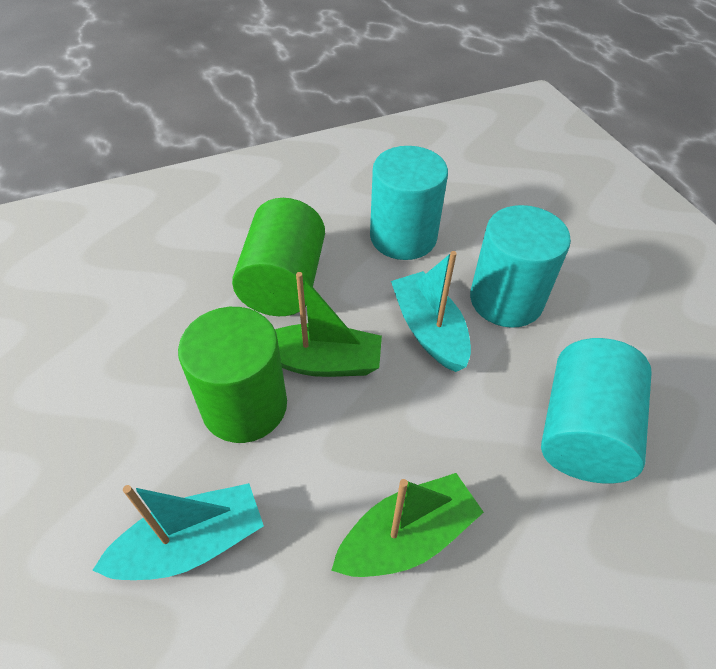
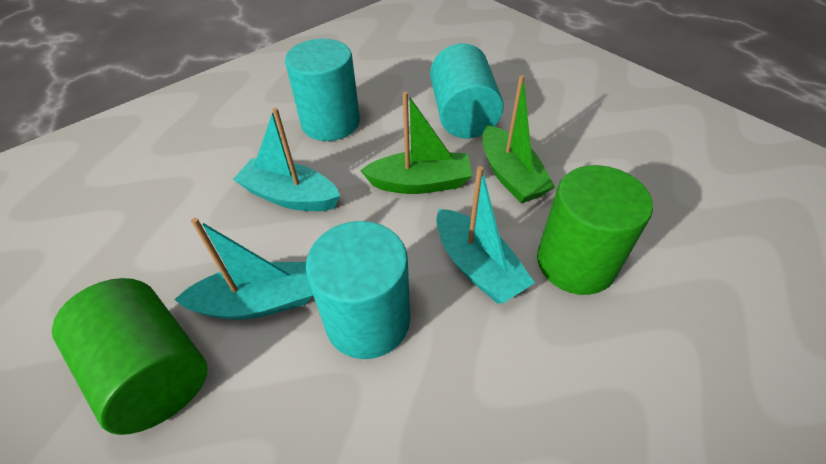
turquoise boat: [92,483,264,580] [391,251,471,372] = 2 -> [174,218,313,320] [233,108,340,211] [436,166,535,304] = 3

